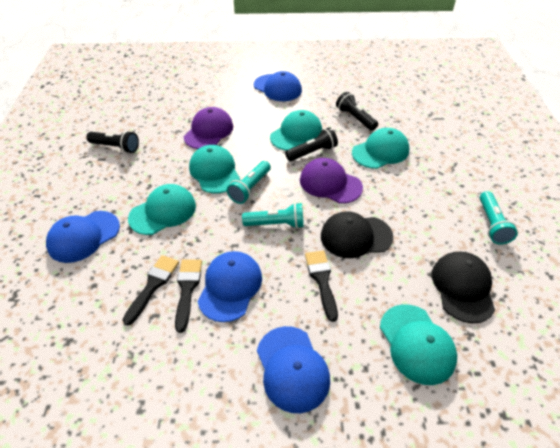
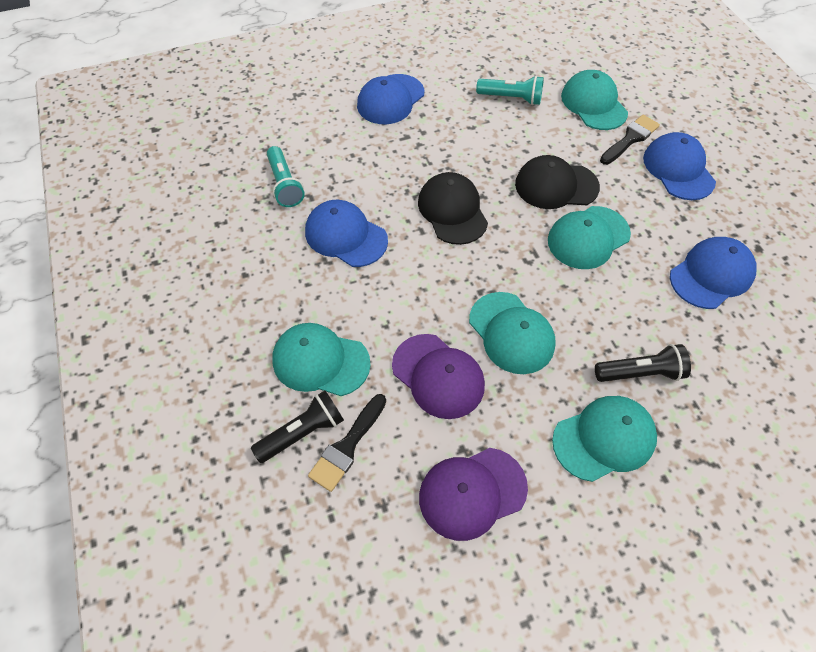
black brush: [123,255,179,326] [175,259,202,333] [305,250,338,322] = 3 -> [308,394,386,492] [600,115,660,165] = 2
black flashlight: [86,131,139,153] [285,127,338,161] [336,92,378,131] = 3 -> [251,390,344,463] [595,344,691,382] = 2
turquoise flashlight: [227,161,271,204] [242,203,304,229] [480,191,518,245] = 3 -> [267,146,305,207] [476,75,544,105] = 2

